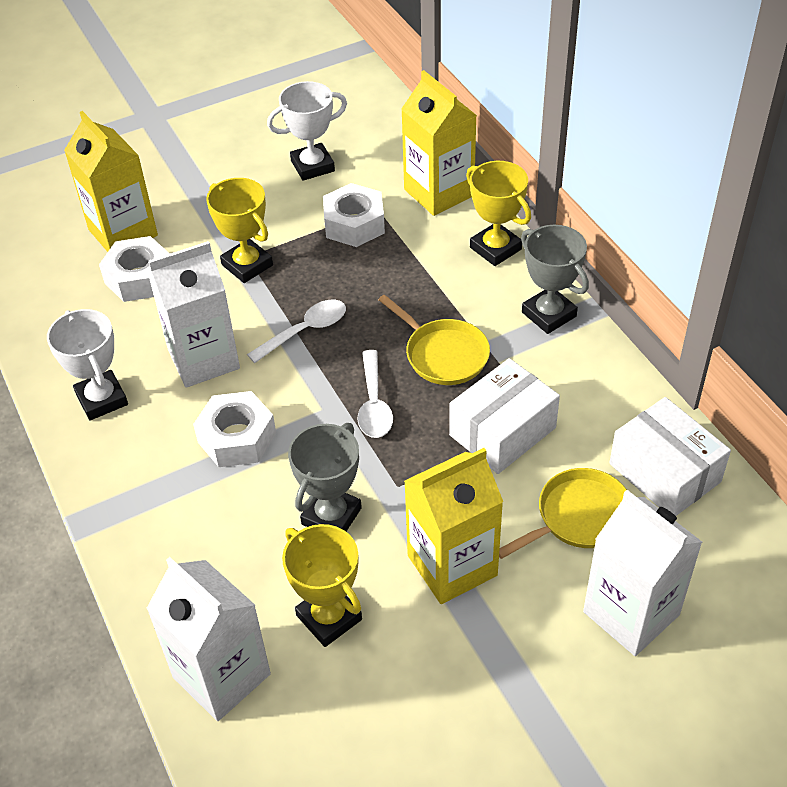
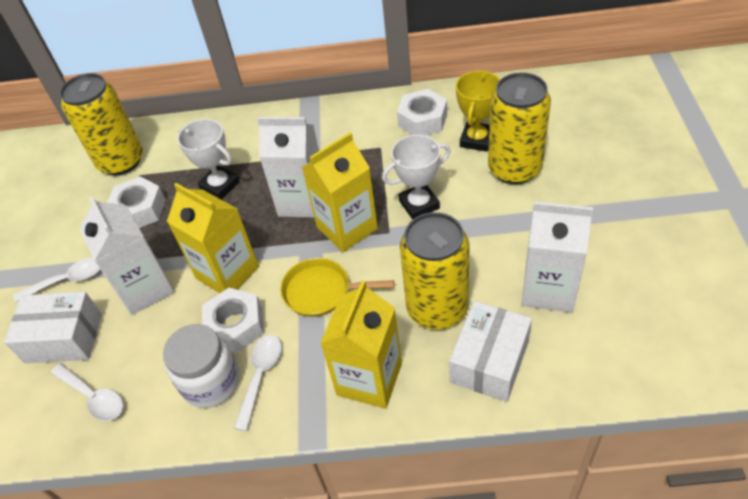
grey trophy: [288,423,362,532] [521,225,589,334] = 2 -> none = 0
white jar: none = 0 -> [163,324,239,408] = 1
white spoon: [247,299,346,363] [357,350,393,438] = 2 -> [14,258,100,302] [51,363,123,421] [234,335,282,431] = 3
yellow can: none = 0 -> [60,73,143,175] [400,212,470,329] [488,73,551,184] = 3
yellow pan: [378,295,490,385] [499,468,627,559] = 2 -> [280,258,394,317] = 1
yellow trophy: [206,178,273,283] [282,524,362,647] [466,161,531,266] = 3 -> [456,71,500,152] = 1

